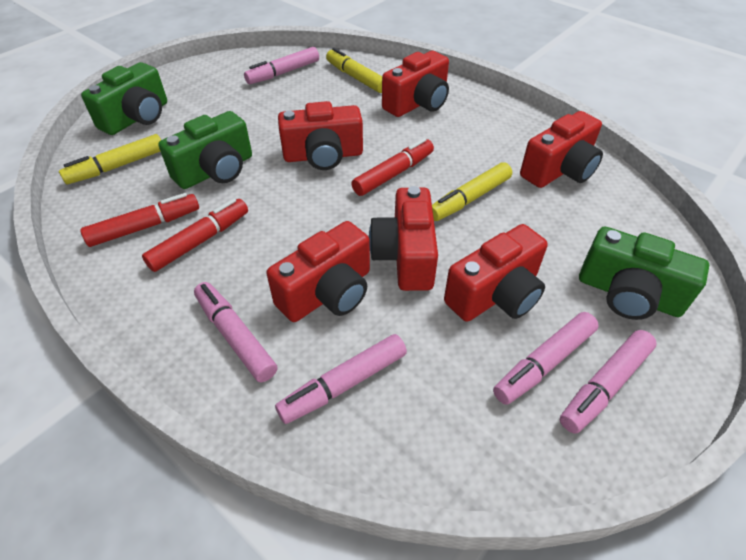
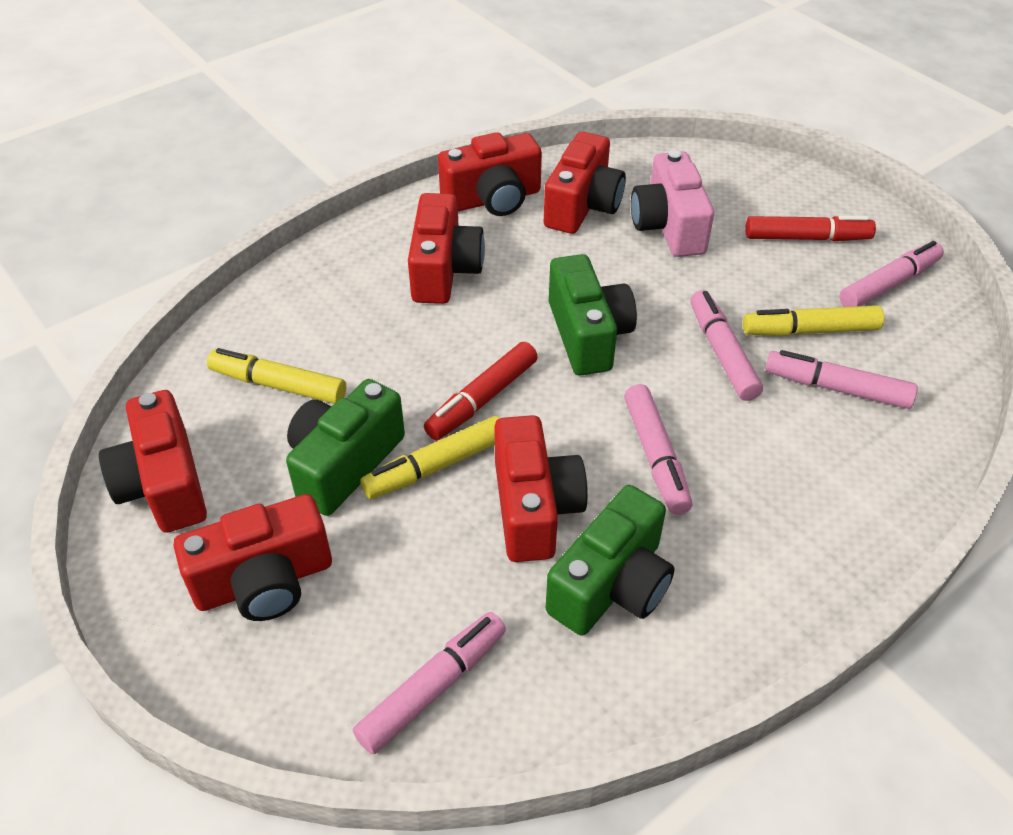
pink camera: none = 0 -> [631,150,714,257] = 1
red marker: [80,193,199,247] [142,198,248,272] [351,138,434,196] = 3 -> [424,342,538,440] [745,216,876,241] = 2

